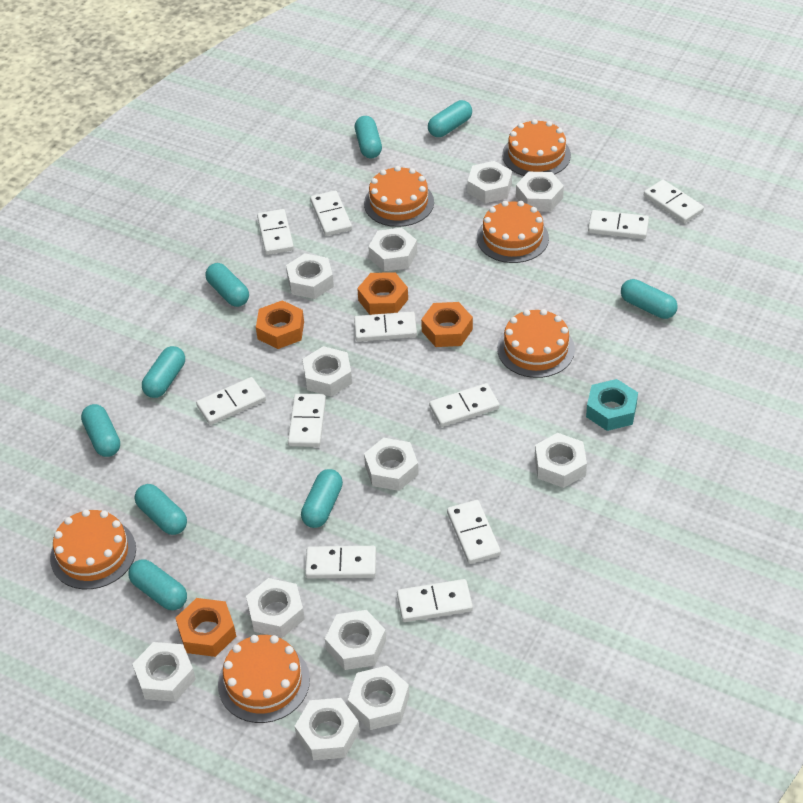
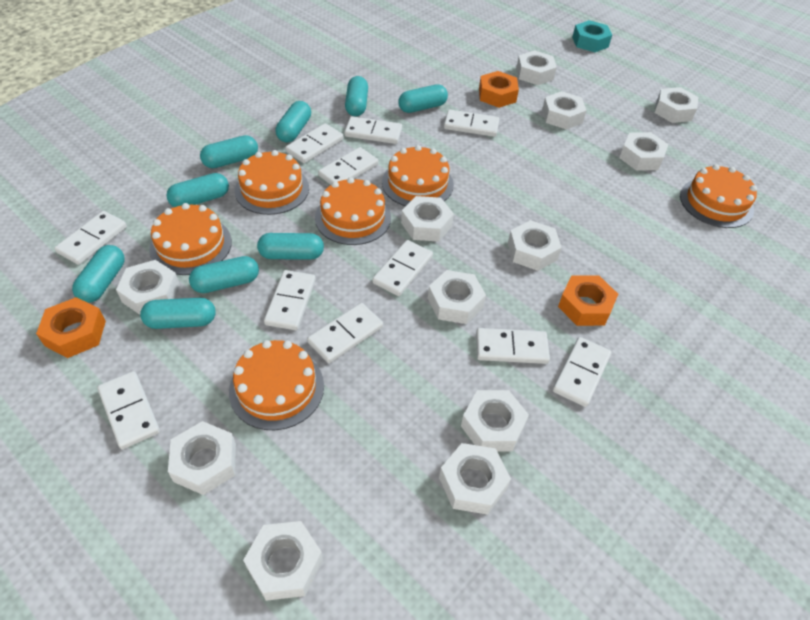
orange nut: [176,598,236,657] [256,300,304,349] [357,272,408,315] [421,302,473,347] = 4 -> [36,297,106,358] [479,71,519,108] [558,275,618,326] = 3

